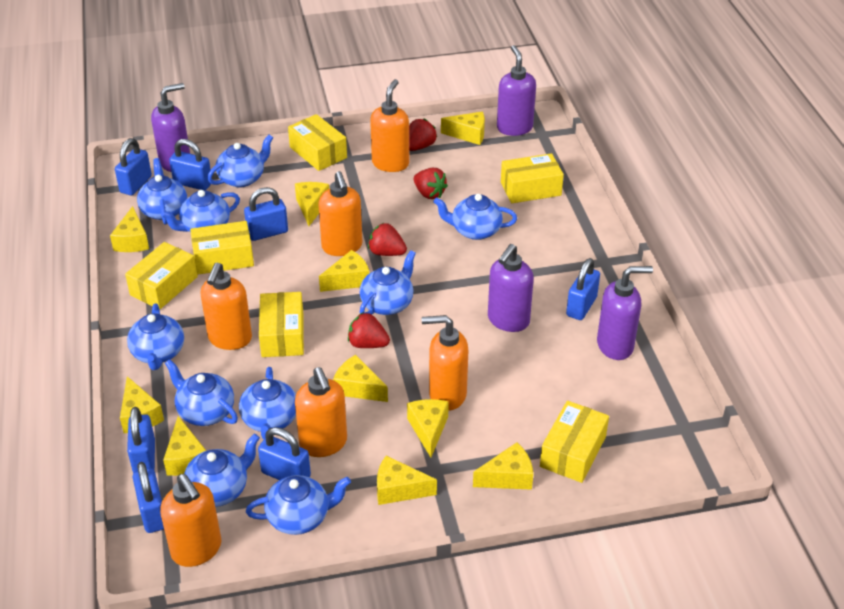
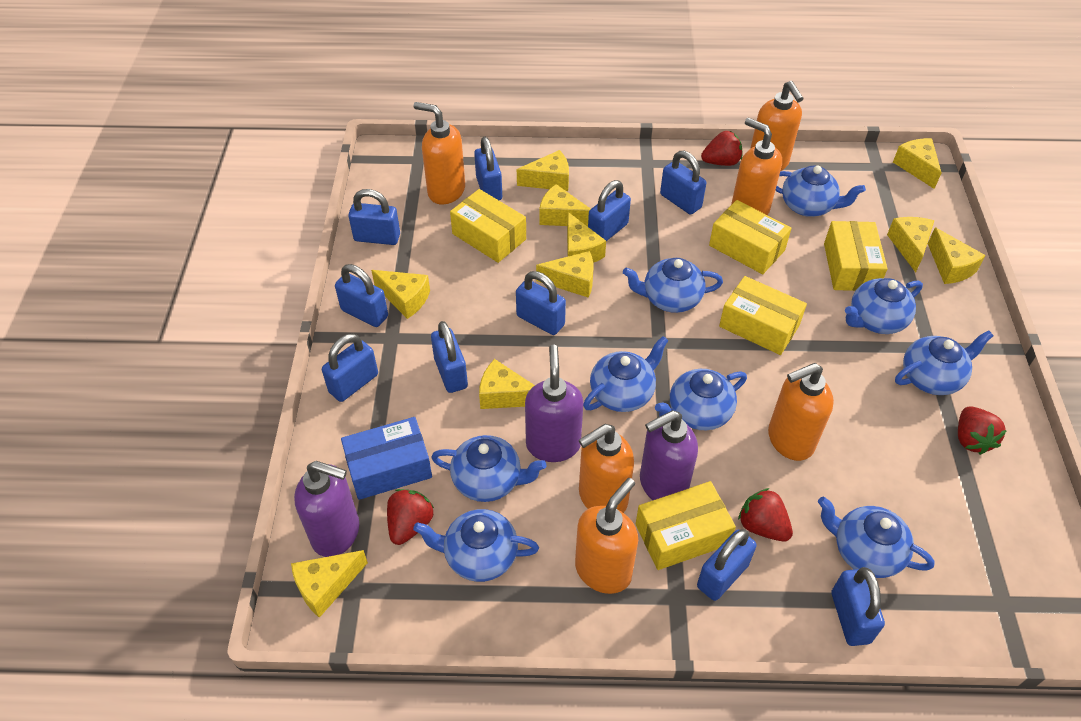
blue box: none = 0 -> [341,417,432,500] = 1
blue padlock: [115,138,152,195] [127,407,155,473] [133,462,164,533] [169,139,211,190] [244,187,288,241] [258,427,311,480] [566,258,600,320] = 7 -> [322,334,378,402] [335,264,388,327] [349,189,400,245] [431,321,468,393] [474,137,502,200] [516,271,566,335] [588,180,631,241] [660,151,706,214] [697,529,757,601] [832,567,885,646] = 10
blue teapot: [127,303,184,370] [137,158,187,224] [161,190,240,232] [165,359,238,426] [184,434,260,507] [207,134,273,188] [239,367,296,439] [246,475,351,535] [360,250,416,315] [433,194,517,240] = 10 -> [413,509,539,582] [431,435,547,502] [583,336,669,412] [623,258,723,313] [655,369,747,430] [775,165,866,217] [818,497,935,578] [845,278,923,334] [895,330,993,395] = 9
purple soap dispenser: [151,83,190,172] [488,244,534,332] [497,45,536,136] [597,266,653,360] = 4 -> [294,461,359,557] [525,344,584,462] [640,410,698,500] = 3
yellow box: [125,242,198,310] [190,221,254,275] [259,292,304,357] [288,114,347,171] [501,153,564,203] [540,401,609,483] = 6 -> [450,189,526,263] [636,481,736,570] [709,200,792,274] [719,276,807,355] [824,221,888,291] = 5

